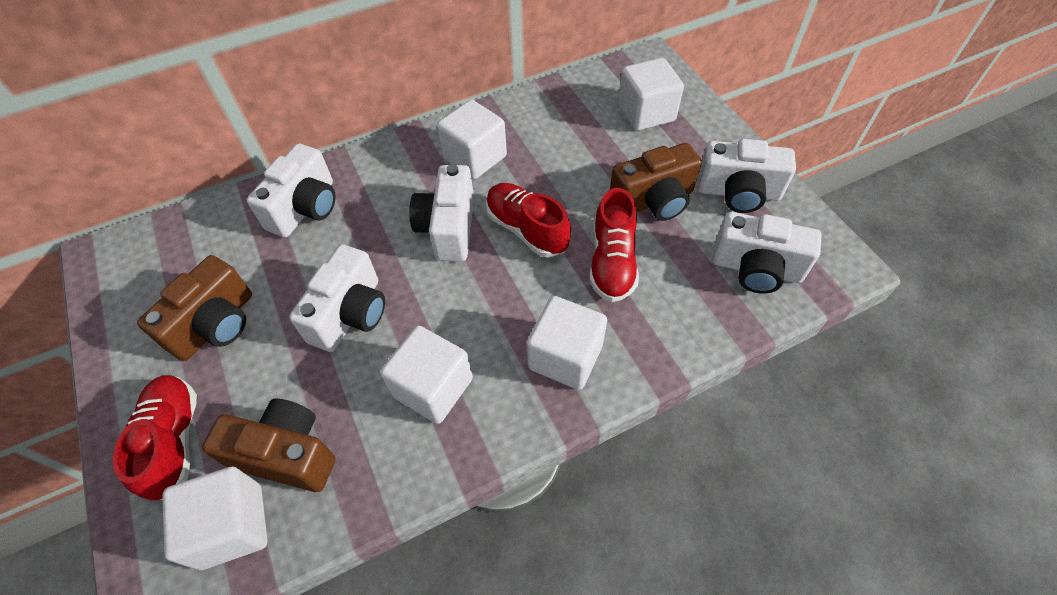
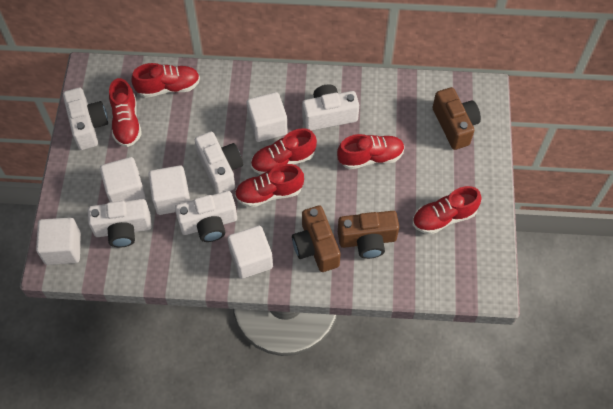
red shoe: [113,375,197,500] [486,183,571,258] [589,188,639,302] = 3 -> [109,78,142,147] [131,63,200,98] [235,164,304,208] [251,128,317,174] [337,134,405,169] [412,186,482,235] = 6

